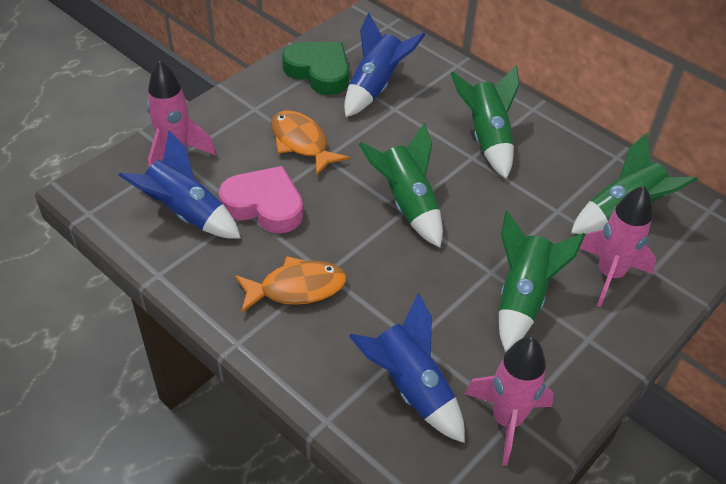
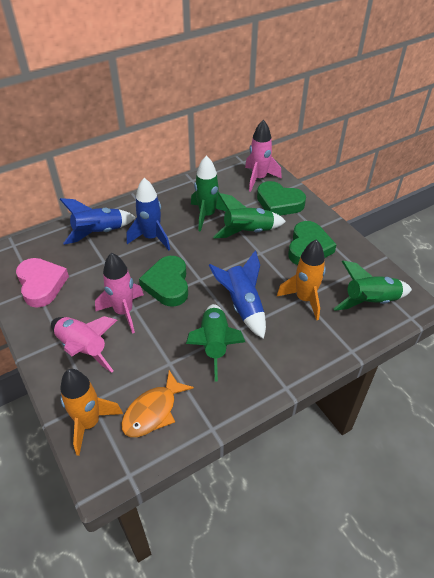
green heart: [282,42,349,95] = 1 -> [139,256,188,307] [257,181,306,216] [288,221,337,265] = 3
orange fish: [235,256,346,313] [271,110,349,175] = 2 -> [121,370,194,437] = 1
orange rocket: none = 0 -> [60,369,123,456] [277,239,326,320] = 2

